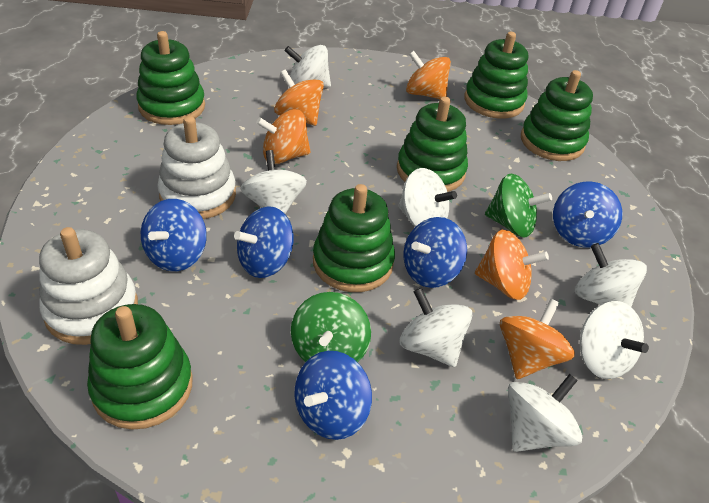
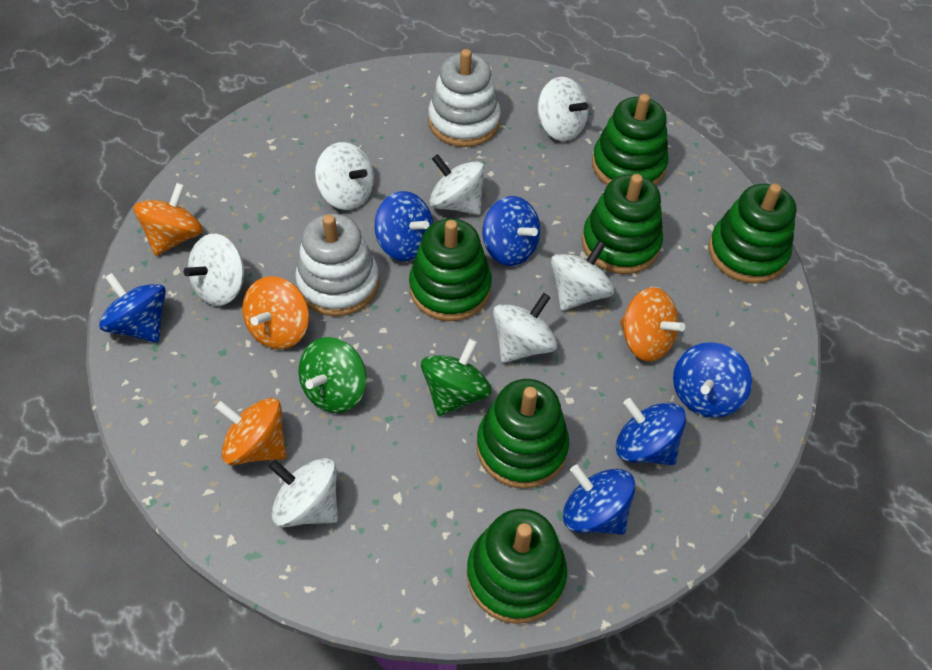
blue spinning top: [141,199,207,271] [234,206,294,278] [295,351,372,440] [404,217,467,288] [553,182,622,247] = 5 -> [99,273,166,343] [374,191,433,261] [482,196,540,266] [563,465,636,535] [616,398,686,465] [673,342,752,418] = 6
orange spinning top: [256,109,311,164] [274,69,324,126] [406,51,451,99] [475,230,549,300] [500,299,575,379] = 5 -> [133,183,203,256] [215,398,286,465] [242,276,309,349] [620,287,685,362] = 4

